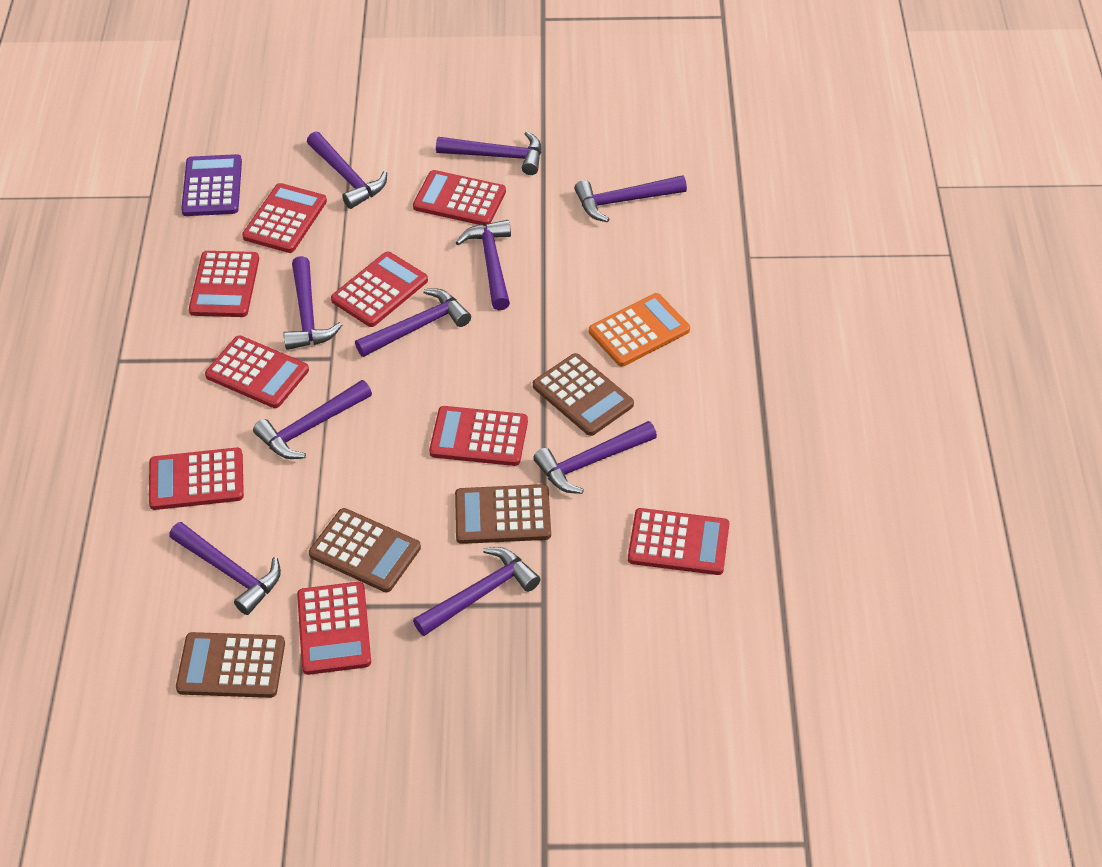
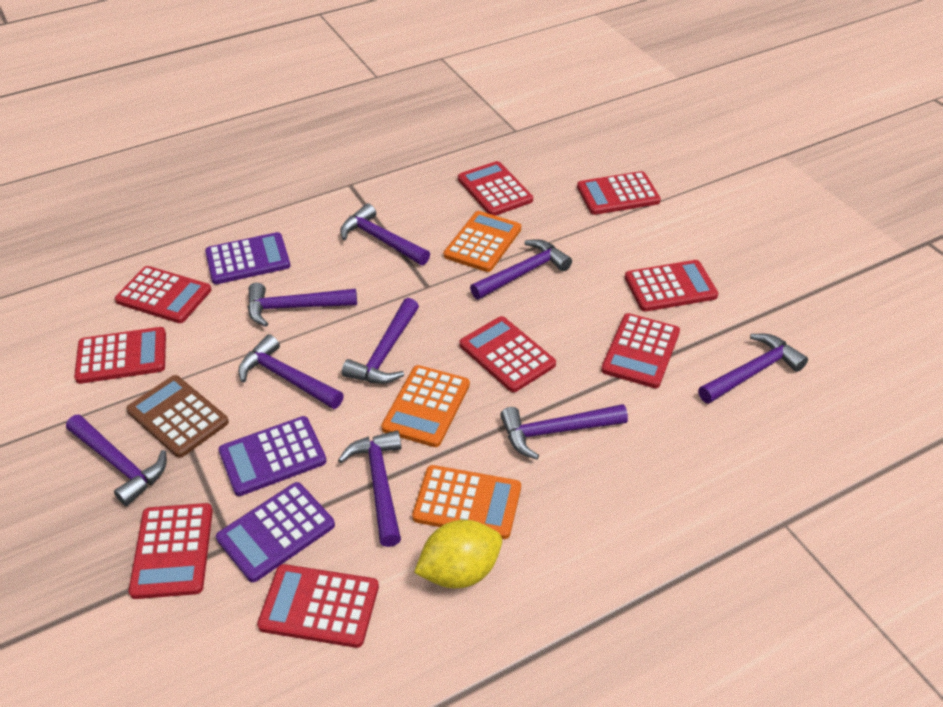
brown calculator: [176,632,285,698] [309,508,421,592] [455,484,551,544] [533,353,634,436] = 4 -> [126,375,229,458] = 1
orange calculator: [589,293,690,367] = 1 -> [381,365,470,447] [412,465,521,539] [444,211,521,272] = 3
purple calculator: [181,154,242,216] = 1 -> [205,232,290,284] [216,482,335,582] [218,416,327,496] = 3
purple hammer: [169,522,281,615] [253,380,372,459] [283,256,342,350] [307,132,387,209] [355,288,471,357] [413,547,541,636] [436,131,542,175] [455,220,511,310] [533,421,657,494] [574,175,687,222] = 10 -> [66,414,167,506] [238,334,344,409] [248,283,357,327] [338,430,401,547] [340,203,430,265] [342,298,419,384] [470,239,572,299] [500,404,628,460] [698,334,808,404] = 9
yellow lemon: none = 0 -> [414,520,502,588] = 1

